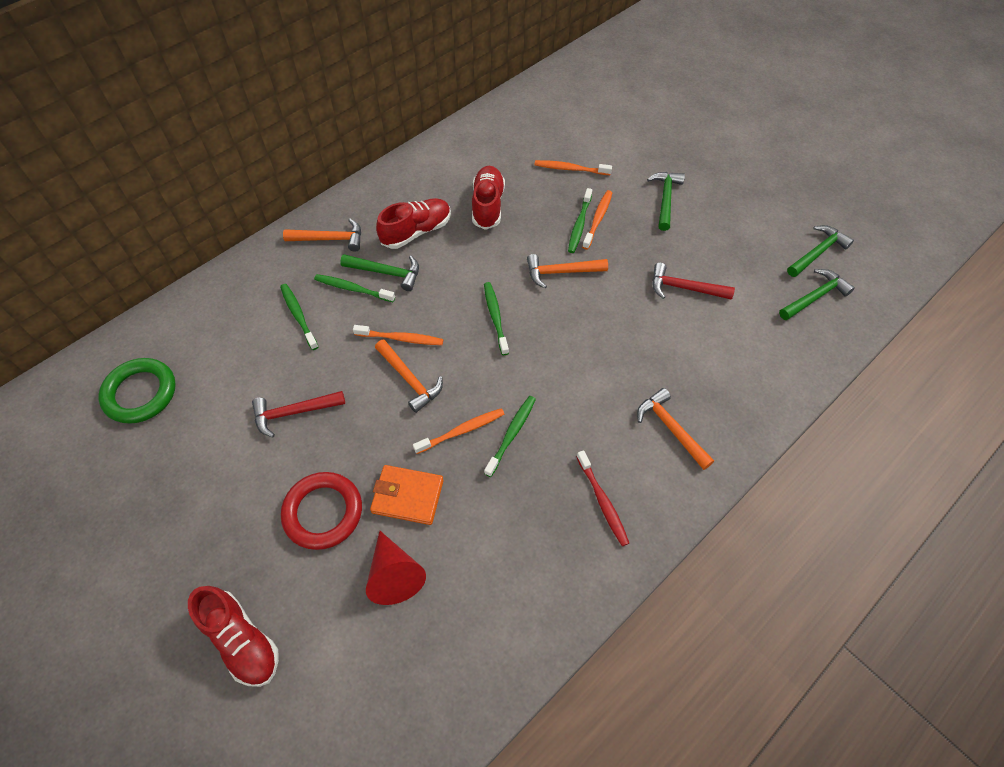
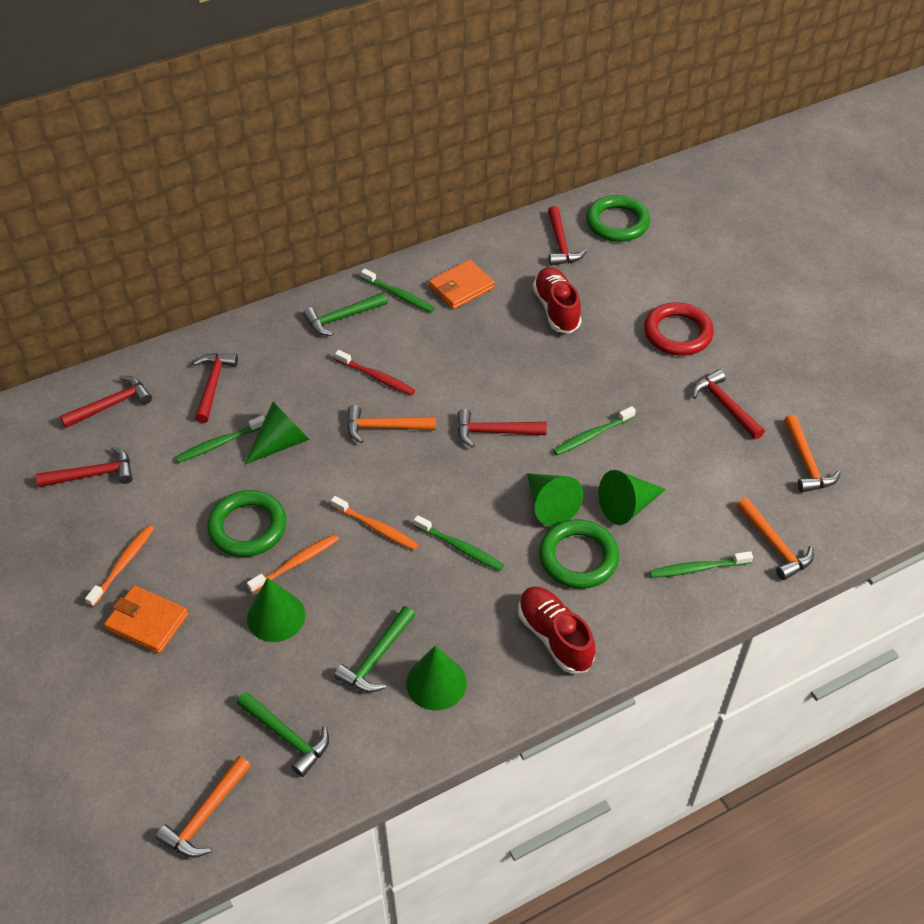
green cone: none = 0 -> [244,402,310,465] [247,578,305,642] [406,646,467,710] [527,473,583,526] [598,470,666,525] = 5
green hammer: [340,254,419,291] [647,172,685,231] [779,269,855,320] [787,225,854,277] = 4 -> [236,692,329,777] [303,292,388,336] [334,606,415,693] = 3
green ring: [98,358,176,424] = 1 -> [207,490,286,557] [539,519,619,589] [586,195,650,242] = 3
orange toothbrush: [353,325,443,345] [413,408,504,454] [535,160,612,175] [582,190,612,250] = 4 -> [85,525,154,607] [247,534,339,593] [331,496,419,550] = 3
orange wallet: [370,465,444,525] = 1 -> [104,585,188,654] [429,259,495,309] = 2
red cone: [366,531,426,605] = 1 -> none = 0
red hammer: [252,391,345,437] [652,263,735,300] = 2 -> [36,446,132,487] [60,376,152,428] [193,353,238,423] [458,409,547,448] [548,206,587,266] [692,369,765,440] = 6
red shoe: [188,586,279,687] [376,198,451,249] [472,166,505,230] = 3 -> [518,586,595,674] [533,267,582,334] = 2

